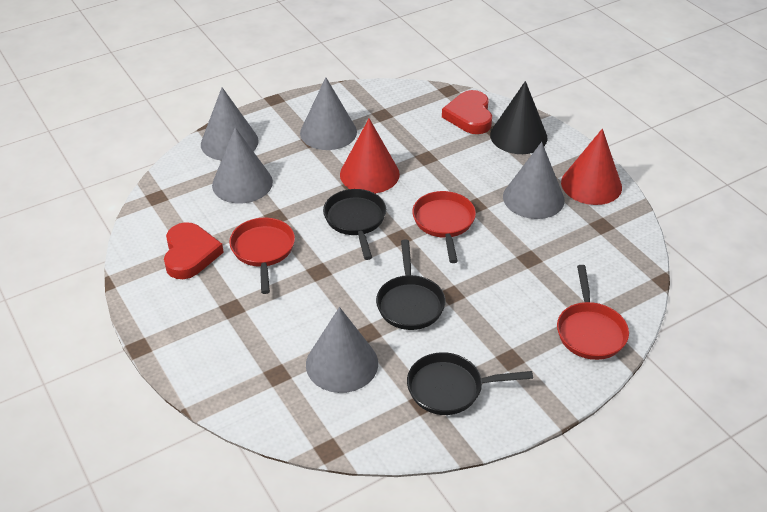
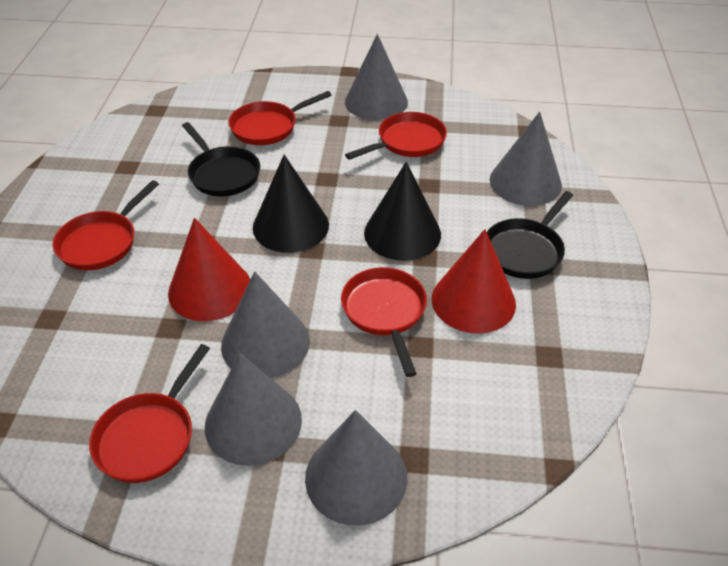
black cone: [490,81,548,154] = 1 -> [253,155,329,253] [364,162,441,261] = 2
black pan: [323,189,386,260] [376,239,446,330] [407,352,533,415] = 3 -> [182,122,260,196] [487,191,573,279] = 2
red heart: [164,222,224,279] [442,90,492,134] = 2 -> none = 0
red pan: [229,218,295,294] [412,191,476,263] [557,265,629,360] = 3 -> [53,180,159,270] [89,344,210,483] [228,91,332,145] [341,267,427,377] [345,112,447,160] = 5

